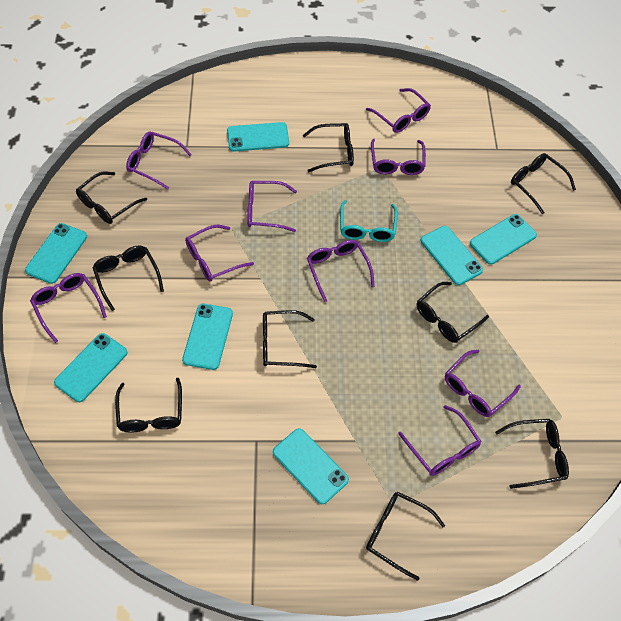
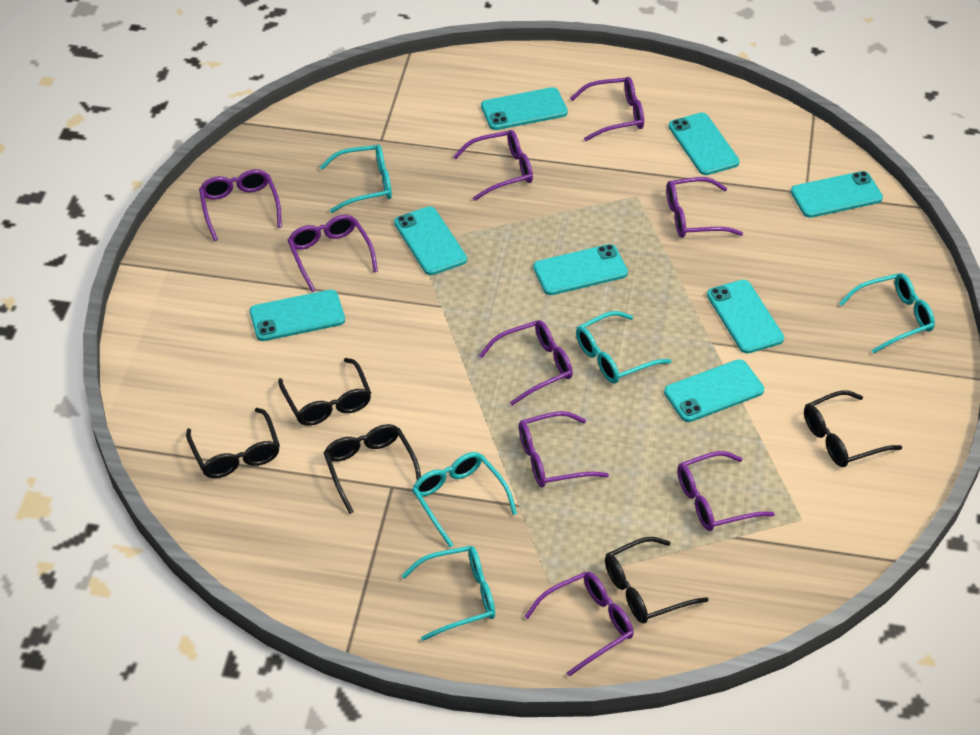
black glasses: [76,171,147,224] [92,245,164,311] [115,378,182,433] [263,310,317,368] [303,123,354,172] [366,492,445,581] [417,282,489,343] [495,419,569,489] [511,153,576,215] = 9 -> [186,408,280,478] [278,358,371,426] [324,424,421,514] [605,537,709,623] [804,390,902,467] = 5
turquoise glasses: [340,200,398,242] = 1 -> [320,144,392,213] [401,546,495,641] [412,452,517,547] [576,311,671,384] [839,273,935,353] = 5
turquoise phone: [25,223,87,284] [54,333,128,402] [182,304,233,370] [227,122,289,152] [273,428,349,504] [421,226,483,285] [470,214,537,265] = 7 -> [250,290,345,341] [394,206,467,275] [481,87,568,130] [533,244,628,295] [664,359,764,422] [668,113,740,175] [707,280,784,353] [791,171,883,218] = 8

